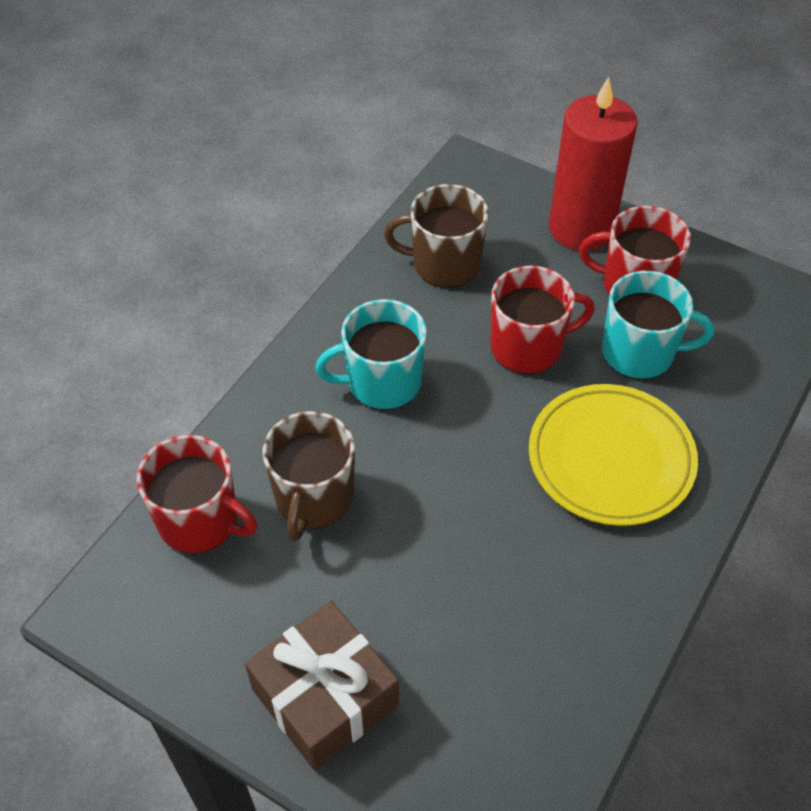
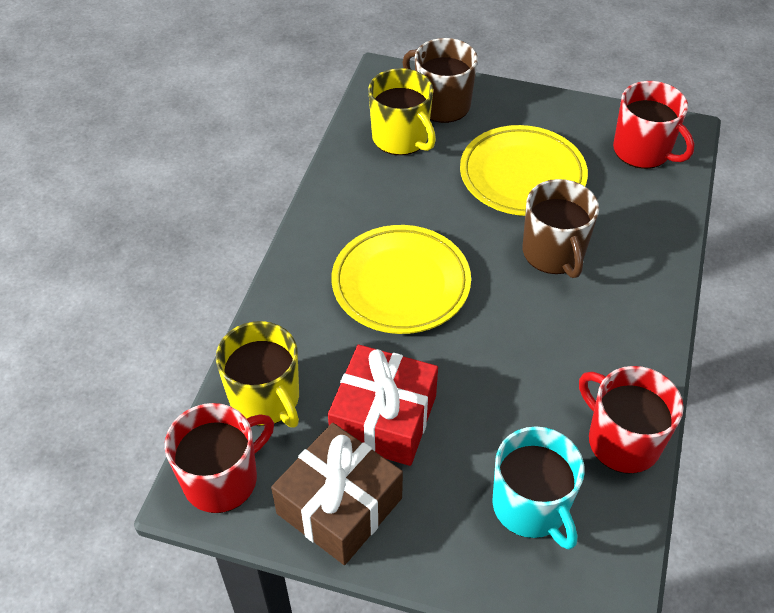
red candle: [549,77,638,251] = 1 -> none = 0
red gift: none = 0 -> [328,344,438,466] = 1
turquoise mug: [315,299,427,410] [602,271,714,379] = 2 -> [492,426,585,550] = 1
yellow mug: none = 0 -> [216,321,299,427] [368,68,436,155] = 2
yellow plate: [529,384,698,526] = 1 -> [332,225,471,334] [460,125,588,216] = 2

